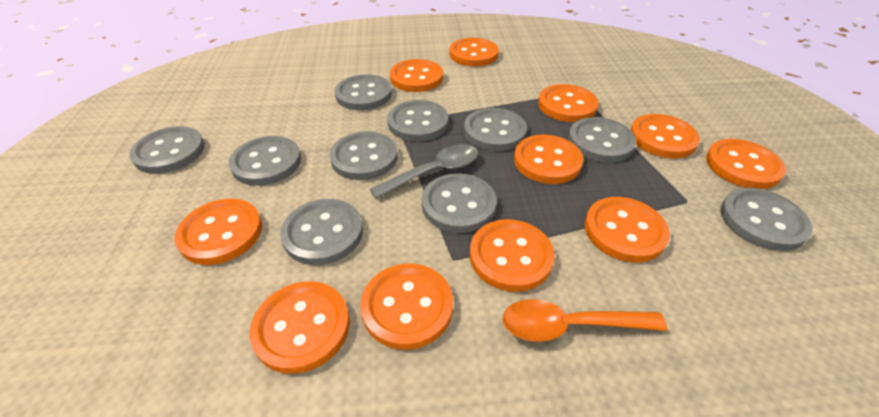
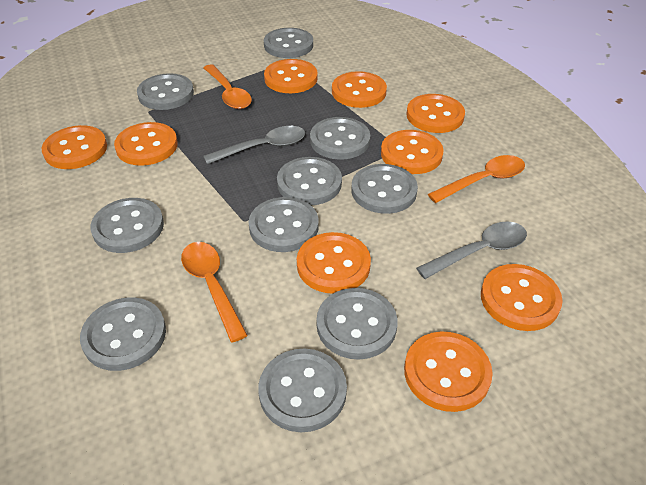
grey spoon: [370,144,478,199] = 1 -> [204,126,305,164] [416,222,527,279] = 2
orange button: [175,199,262,265] [249,281,350,374] [360,264,453,350] [390,59,443,92] [449,38,499,67] [470,219,555,292] [514,135,584,184] [538,84,599,122] [585,197,670,262] [631,114,700,158] [706,139,786,189] = 11 -> [41,125,107,169] [114,122,178,166] [264,59,318,93] [297,232,371,294] [332,71,387,108] [381,130,444,174] [404,332,493,412] [406,94,465,133] [481,264,562,331] = 9
orange spoon: [503,299,667,342] = 1 -> [181,242,248,343] [204,64,252,109] [428,155,525,203] = 3

